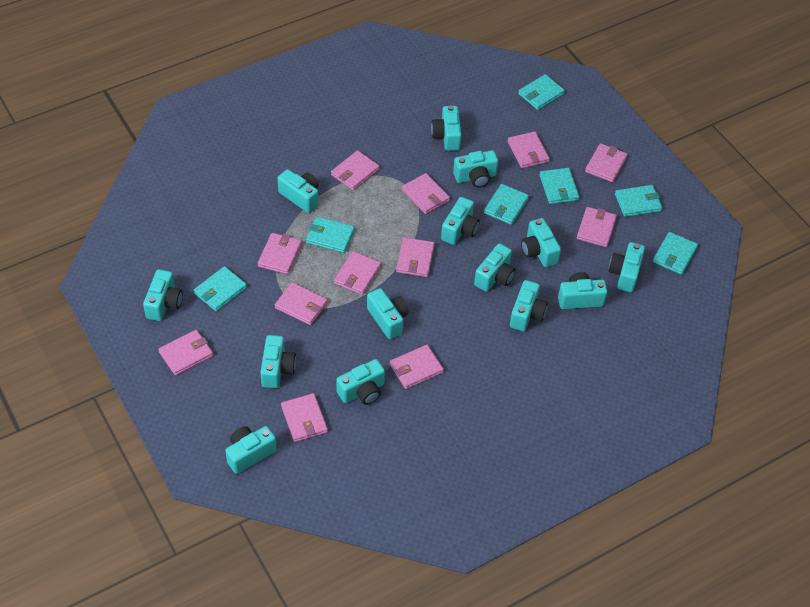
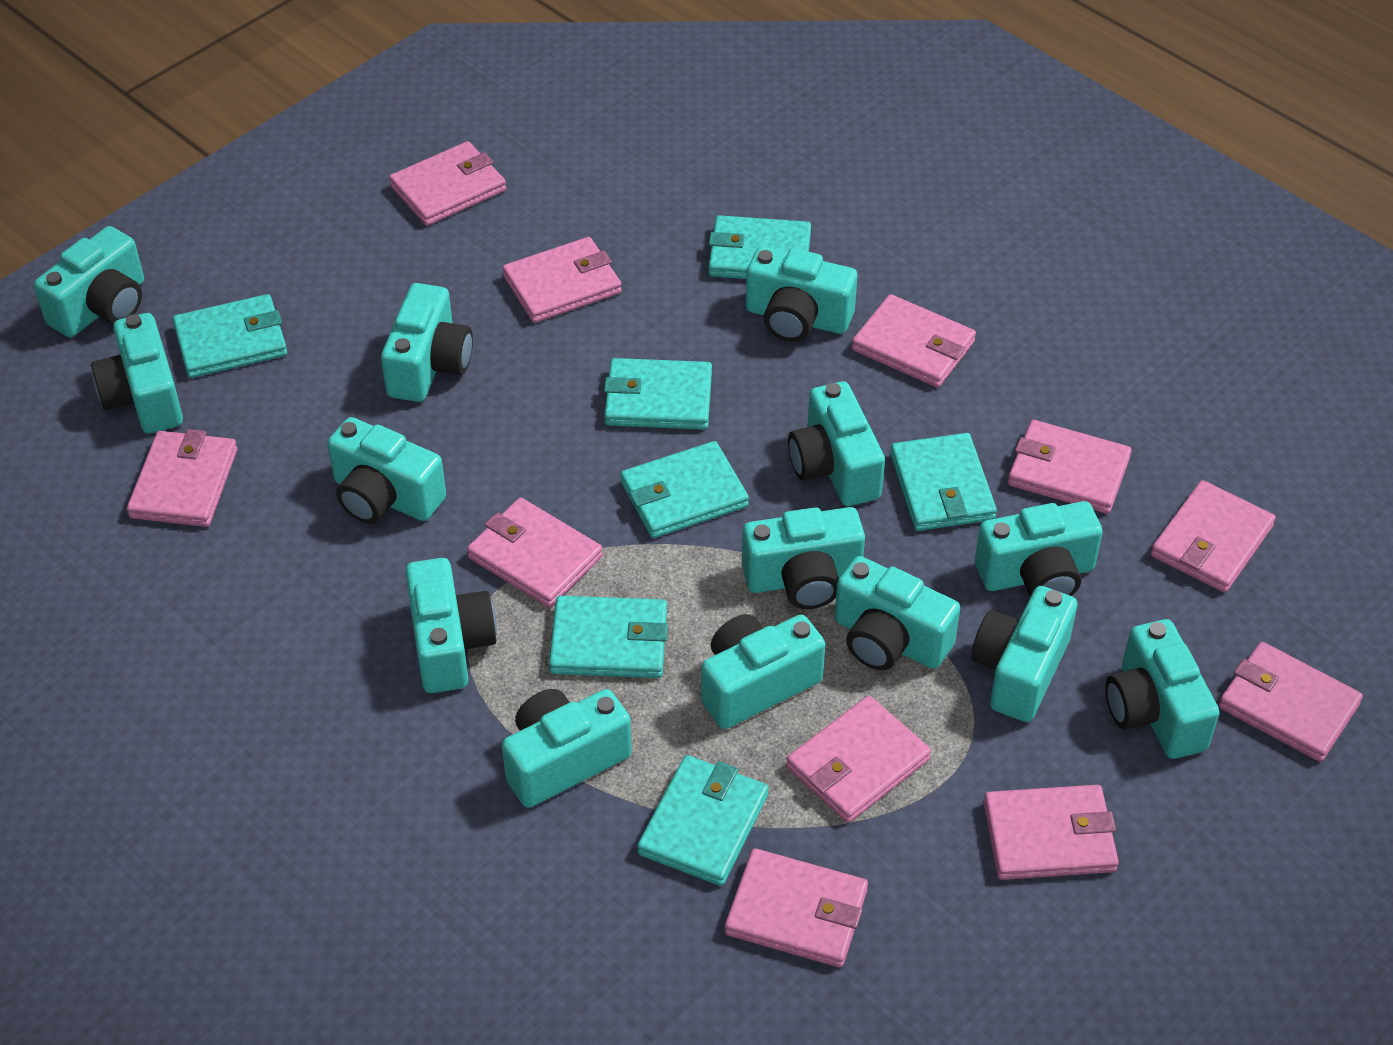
pink wallet: [158,330,213,376] [258,233,302,274] [275,282,328,325] [281,393,328,442] [331,150,380,190] [334,251,381,295] [390,345,444,389] [396,237,435,277] [402,173,450,214] [508,131,550,168] [577,207,617,247] [585,143,628,183] = 12 -> [127,429,237,527] [389,141,506,226] [467,498,603,608] [502,237,622,323] [725,848,868,968] [786,695,931,823] [852,294,976,388] [983,785,1119,880] [1008,420,1132,514] [1151,480,1276,593] [1219,642,1363,762] = 11

